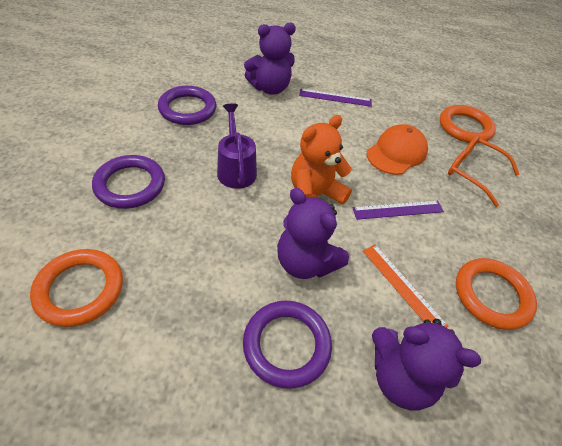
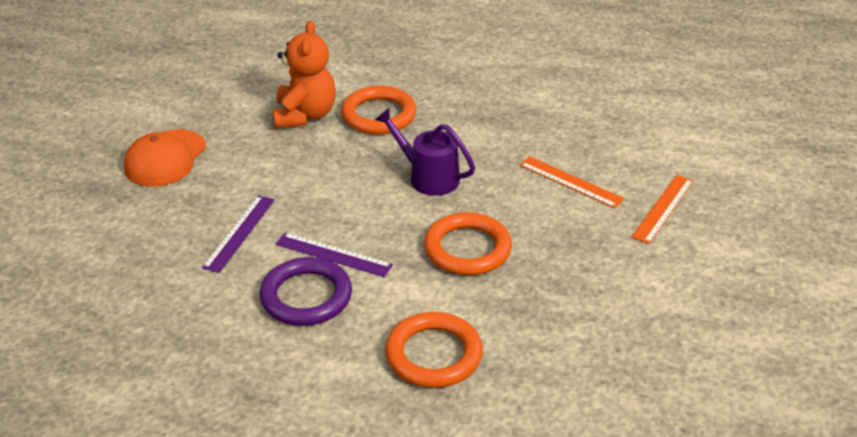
orange glasses: [448,135,519,207] = 1 -> none = 0
orange ruler: [363,244,448,328] = 1 -> [520,156,625,208] [631,175,694,244] = 2
purple ring: [92,155,165,209] [158,86,216,125] [243,301,332,389] = 3 -> [260,257,352,326] = 1
purple teddy bear: [244,23,296,95] [277,188,349,279] [372,319,481,410] = 3 -> none = 0

